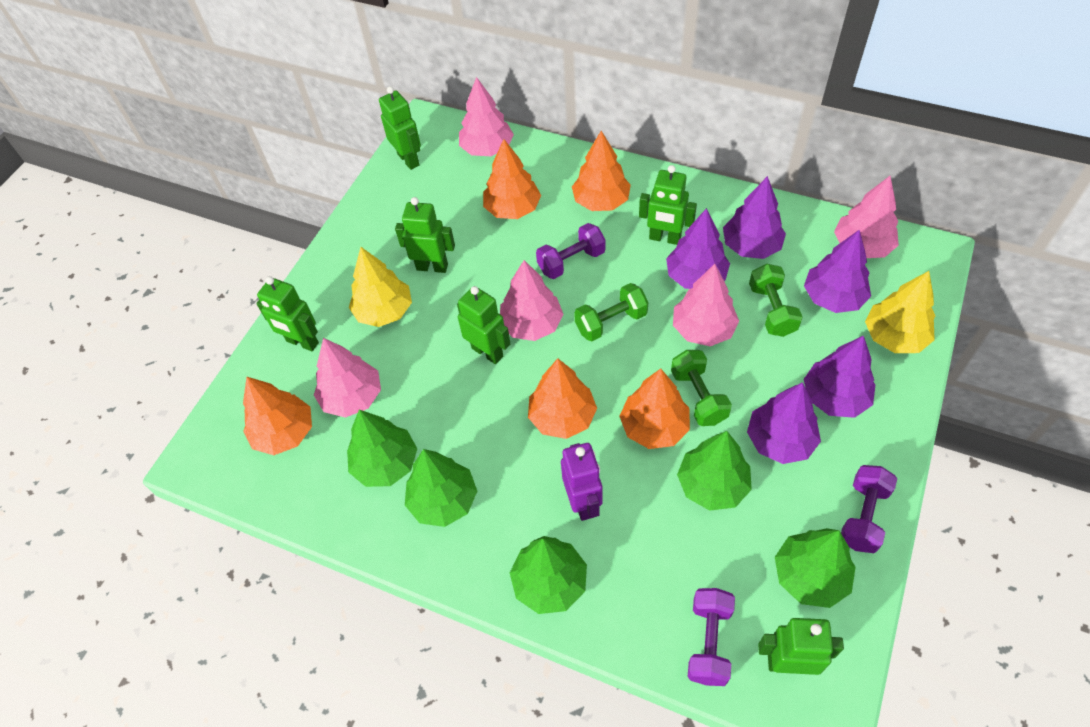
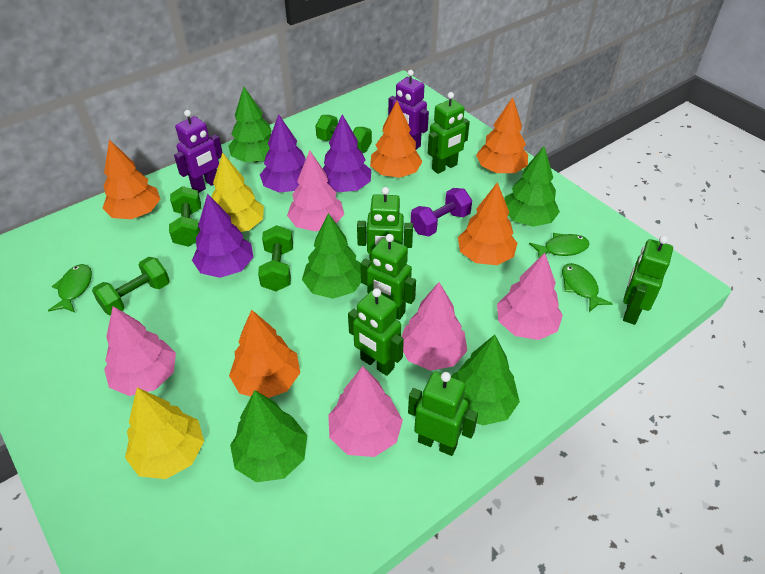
green dumbbell: [574,283,648,341] [671,350,732,426] [749,264,803,337] = 3 -> [92,257,170,316] [169,186,201,247] [258,225,293,291] [315,115,372,153] = 4
green fish: none = 0 -> [48,264,92,312] [529,233,590,258] [562,263,613,312] = 3
purple dumbbell: [536,223,606,279] [688,588,735,686] [841,465,897,553] = 3 -> [411,188,472,236] = 1
purple robot: [561,443,602,521] = 1 -> [174,110,222,193] [388,70,429,150] = 2
purple tree: [666,208,730,289] [723,176,786,259] [747,382,821,464] [803,336,876,418] [804,230,871,313] = 5 -> [192,193,253,278] [260,114,306,192] [322,114,371,192] = 3

